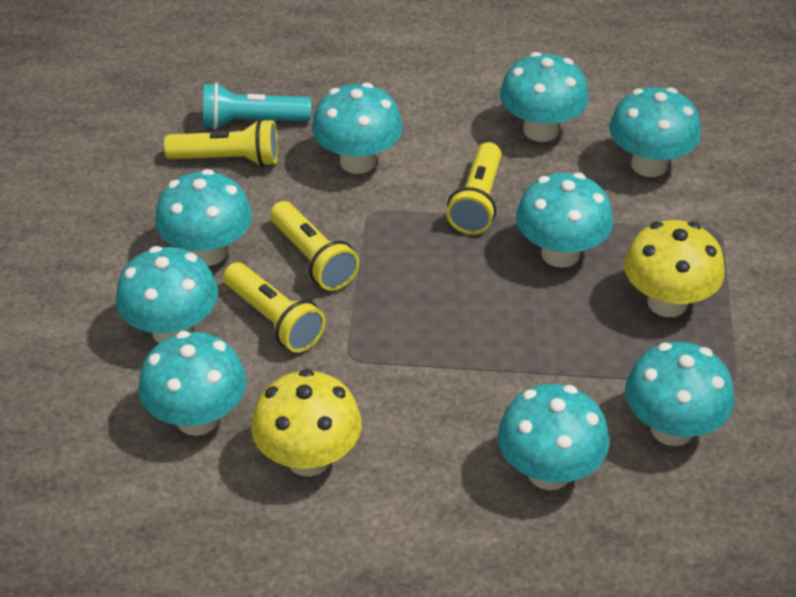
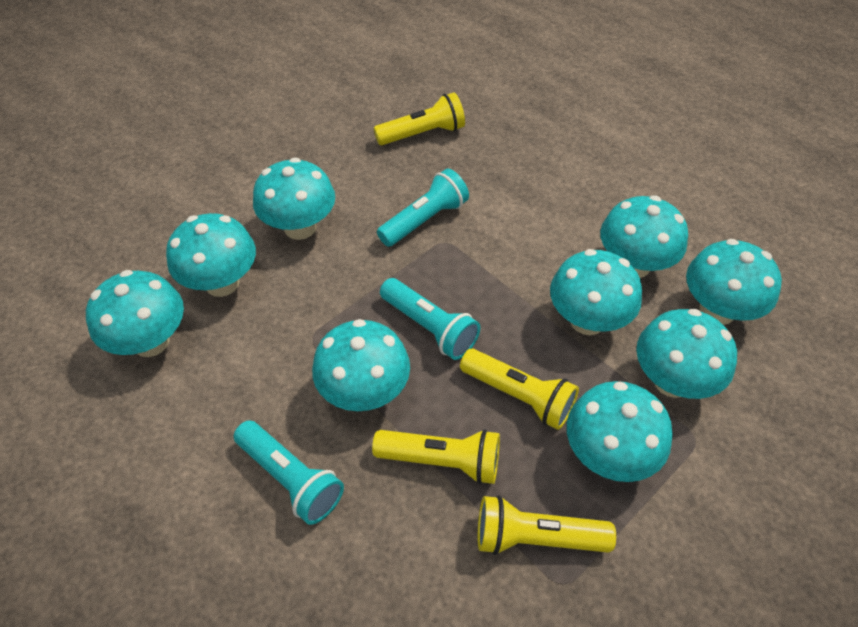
turquoise flashlight: [203,83,311,130] = 1 -> [234,420,344,525] [377,169,469,247] [380,278,481,360] = 3
yellow mushroom: [251,369,362,477] [624,220,725,317] = 2 -> none = 0

